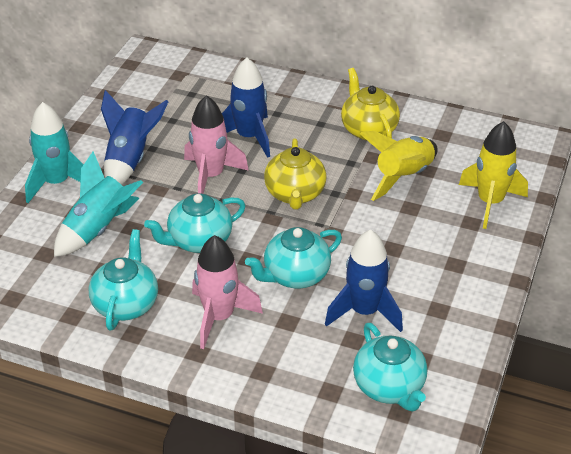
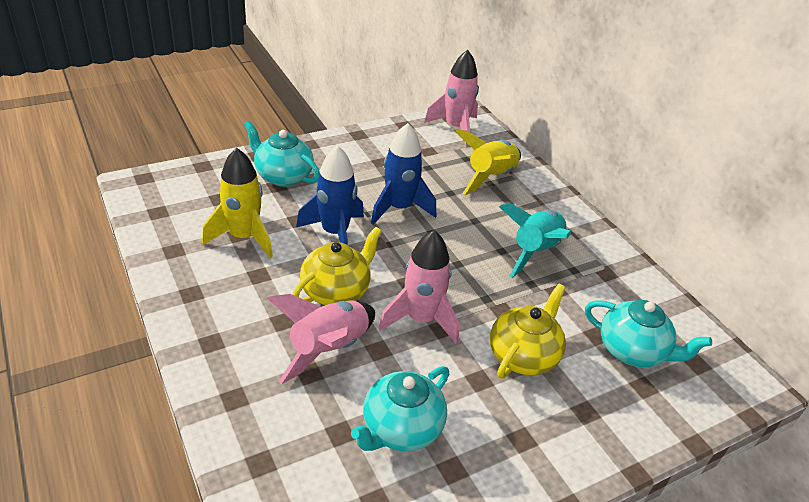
blue rocket: [101,90,168,185] [222,58,270,158] [325,230,403,332] = 3 -> [296,145,364,245] [371,123,436,225] = 2
pink rocket: [184,95,249,194] [192,235,263,349] = 2 -> [267,294,375,384] [379,230,459,344] [424,50,479,146] = 3
turquoise rocket: [25,102,83,203] [54,151,143,257] = 2 -> [499,204,571,278] = 1
turquoise teapot: [88,229,158,330] [144,194,246,253] [245,227,342,288] [353,323,427,412] = 4 -> [244,121,319,187] [351,366,449,451] [585,300,712,367] = 3

